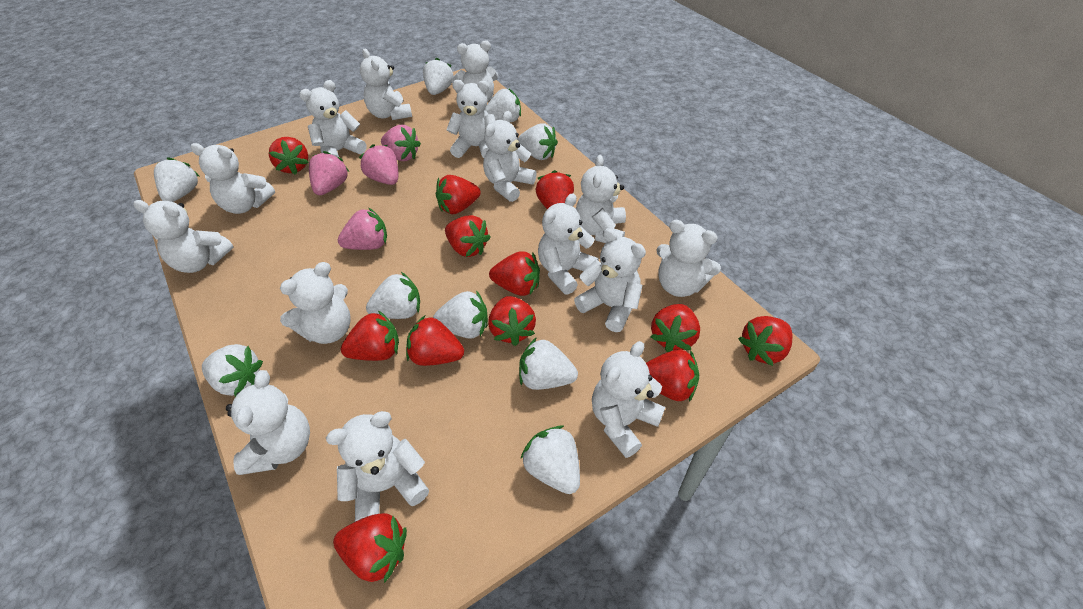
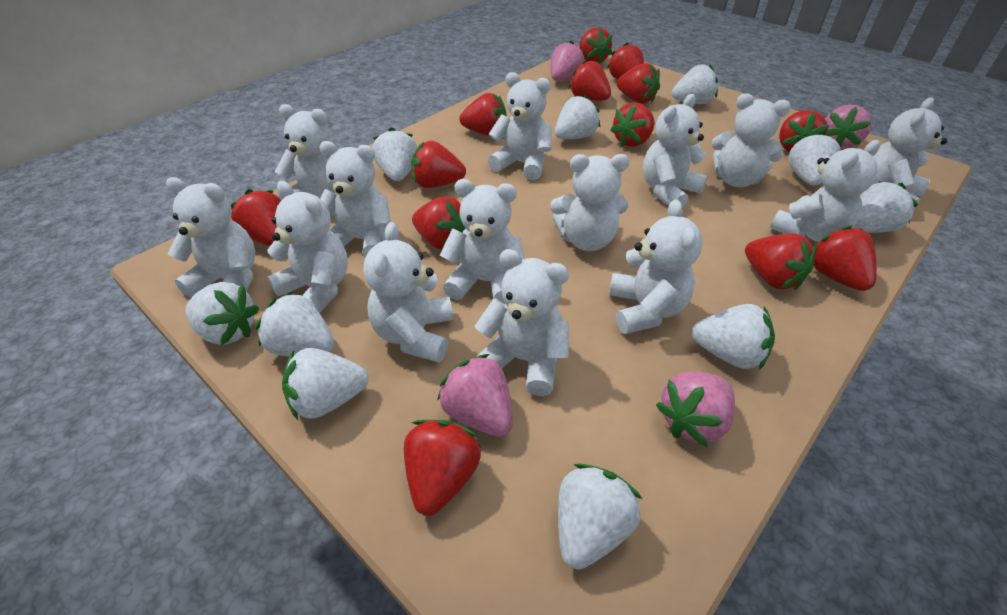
red strawberry: [269,137,309,175] [333,513,407,583] [341,311,399,361] [406,316,464,366] [436,175,481,214] [445,215,490,257] [488,296,536,346] [489,251,540,296] [536,170,574,209] [646,349,699,402] [651,304,700,352] [738,316,793,366] = 12 -> [231,189,282,246] [404,420,481,516] [411,141,466,188] [412,197,465,250] [459,93,507,136] [568,59,611,101] [579,27,613,64] [607,42,644,80] [610,102,655,147] [617,63,660,104] [745,234,817,290] [779,110,829,153] [813,225,877,291] = 13
white strawberry: [154,157,199,202] [202,344,263,397] [366,272,420,319] [423,57,453,95] [433,290,488,339] [485,89,521,122] [517,124,558,160] [519,337,578,390] [521,425,580,494] = 9 -> [185,282,259,345] [256,291,334,357] [282,348,369,420] [372,127,417,181] [555,95,600,139] [558,463,642,570] [672,64,718,104] [692,304,775,370] [788,131,840,185] [853,181,918,233] = 10
white teddy bear: [133,200,234,273] [190,143,275,214] [226,370,310,475] [280,262,351,344] [299,80,366,157] [326,411,429,522] [360,49,412,120] [446,80,496,158] [452,40,498,102] [483,111,537,202] [538,193,599,295] [574,228,646,332] [576,155,626,243] [592,341,665,458] [656,220,721,297] = 15 -> [166,177,255,298] [267,181,348,313] [275,104,336,216] [319,141,391,258] [363,222,453,362] [439,179,524,304] [475,249,569,396] [488,72,552,180] [550,154,630,251] [609,199,703,334] [643,94,708,208] [711,93,791,187] [770,140,880,242] [872,97,948,209] = 14

